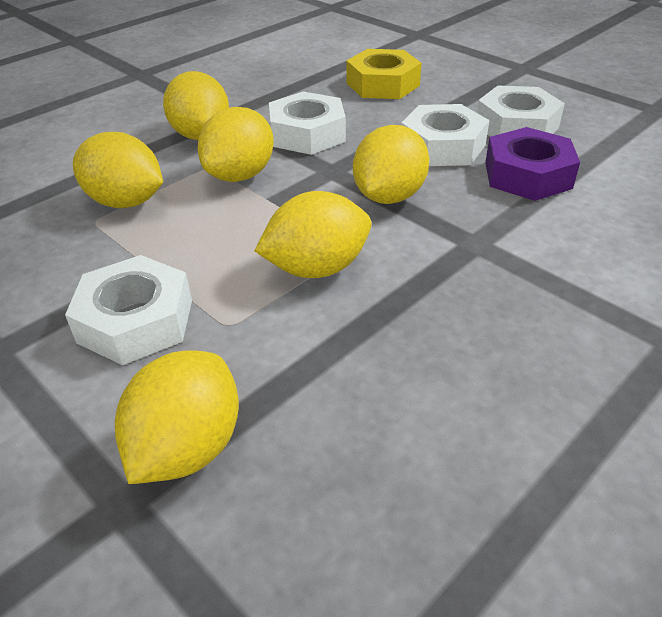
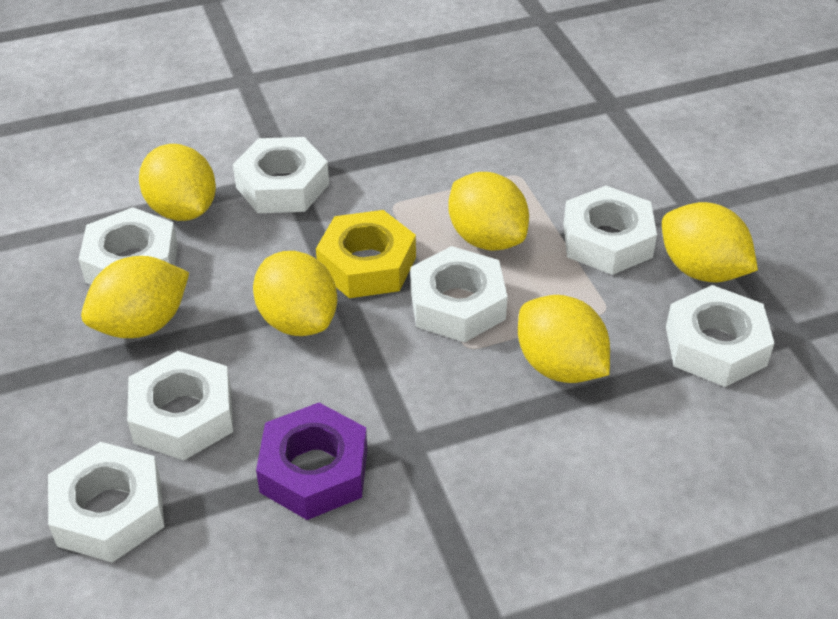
white nut: [65,255,192,365] [269,91,346,155] [401,104,490,166] [477,85,565,137] = 4 -> [48,442,164,563] [79,207,178,285] [127,351,233,460] [233,137,329,213] [410,246,508,342] [563,186,657,275] [666,285,774,387] = 7

